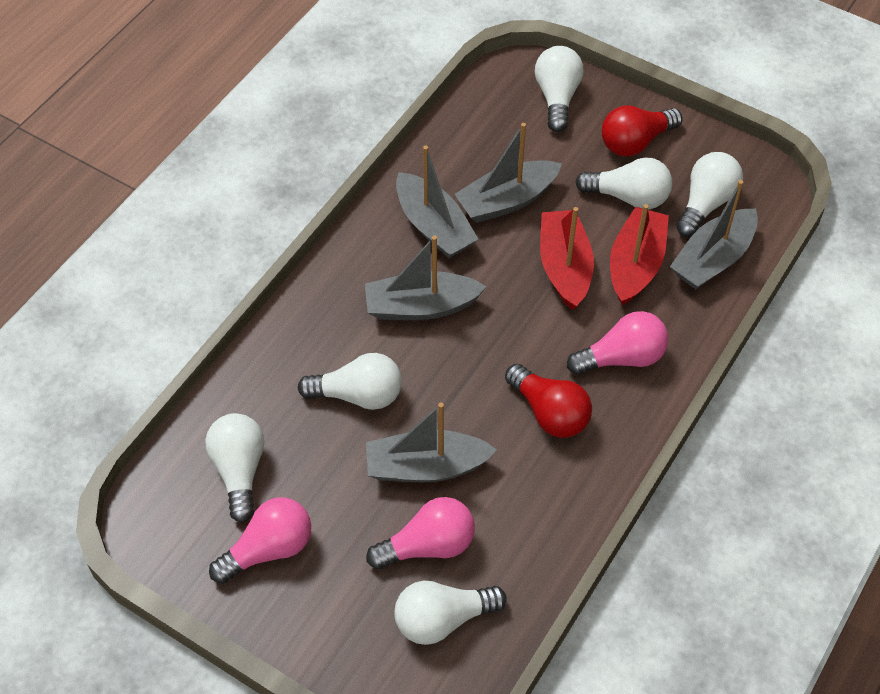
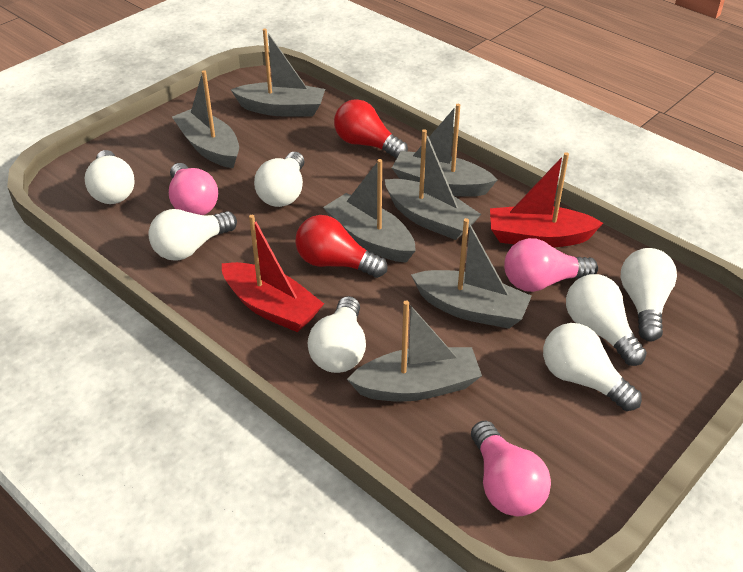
grey boat: [365,236,486,320] [366,403,497,482] [396,146,478,258] [454,123,562,223] [670,180,758,289] = 5 -> [172,70,239,168] [231,28,325,117] [323,159,416,263] [347,300,482,402] [384,129,482,240] [392,104,497,197] [411,218,532,329] = 7
white light bulb: [205,413,265,523] [298,353,402,410] [394,581,507,645] [535,46,584,132] [575,157,672,209] [676,152,743,237] = 6 -> [85,150,135,204] [148,209,237,261] [254,152,304,207] [307,296,366,373] [543,323,642,411] [566,274,647,366] [621,248,677,341] = 7

